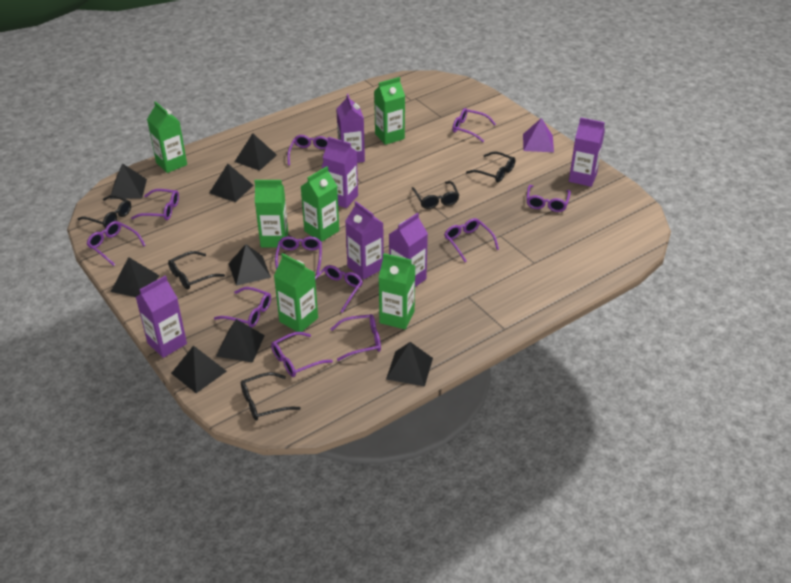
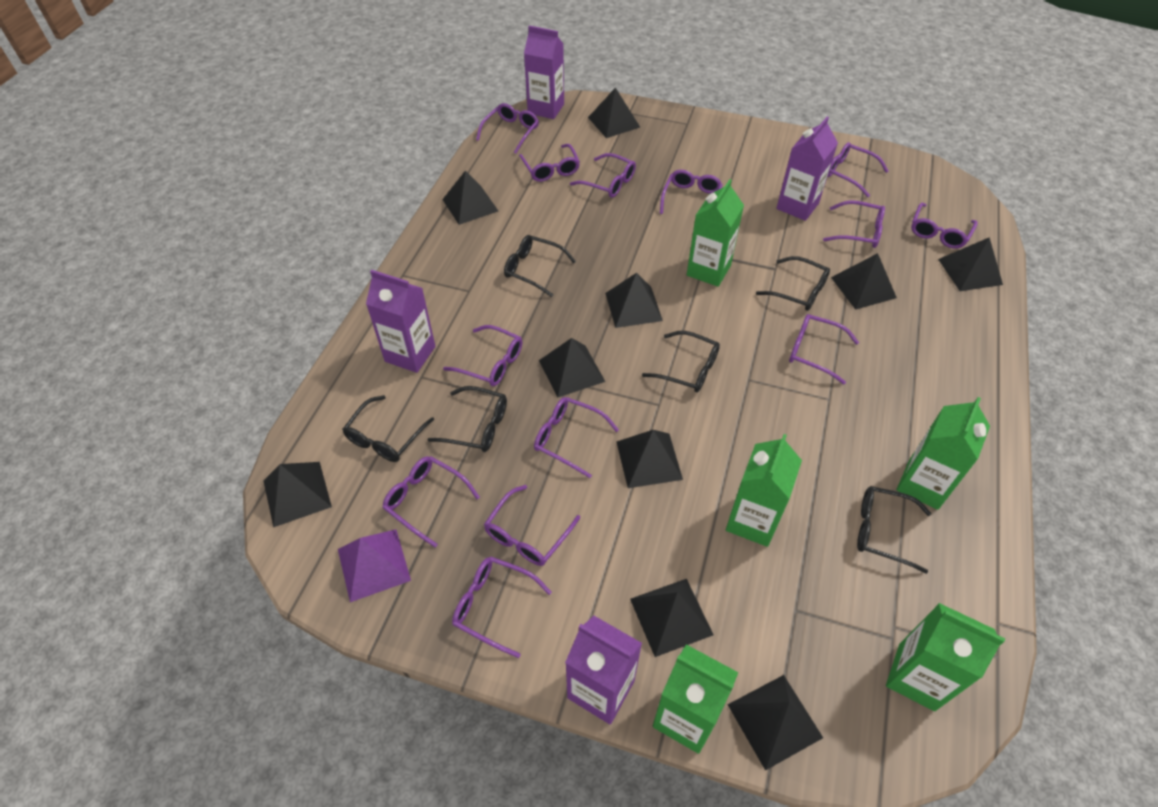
black glasses: [78,195,131,228] [168,251,225,290] [241,372,301,421] [411,181,459,209] [466,152,515,182] = 5 -> [342,395,434,462] [427,386,507,452] [504,235,576,297] [642,331,720,393] [756,256,830,311] [857,486,931,574] = 6
black pyramid: [110,163,147,199] [111,257,160,297] [171,345,227,393] [209,164,254,202] [216,319,265,363] [228,244,271,286] [235,133,277,171] [386,342,433,386] = 8 -> [263,462,332,528] [442,170,498,225] [539,338,605,397] [588,87,640,138] [605,273,663,328] [616,430,683,488] [630,579,713,657] [727,675,823,771] [831,253,897,310] [938,237,1003,291] = 10
green carton: [147,101,187,173] [254,180,288,247] [274,253,318,332] [300,166,339,242] [374,77,405,145] [378,253,415,329] = 6 -> [653,644,738,754] [687,179,744,287] [726,434,802,547] [886,603,1005,711] [897,397,990,510] = 5
purple carton: [136,275,187,358] [323,137,358,208] [336,94,365,163] [345,201,384,280] [389,213,428,287] [569,117,605,187] = 6 -> [366,270,435,373] [524,26,564,119] [565,616,642,724] [776,117,838,221] = 4
purple glasses: [87,221,146,266] [131,189,179,220] [214,287,271,327] [271,332,333,377] [275,236,322,274] [287,135,328,168] [315,265,363,313] [331,314,381,361] [445,218,499,262] [452,108,496,142] [526,185,571,212] = 11 -> [382,456,480,547] [443,325,522,386] [452,556,552,658] [476,103,539,154] [484,485,580,566] [519,144,580,182] [534,397,619,478] [570,153,636,198] [660,170,723,214] [789,314,859,385] [823,200,885,248] [827,142,889,197] [911,203,978,249] = 13

